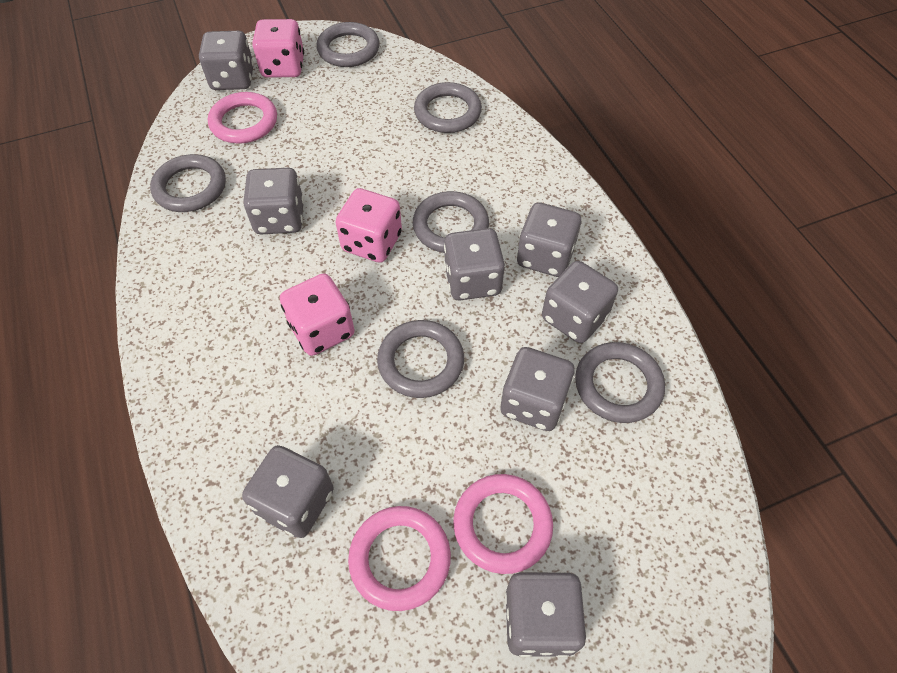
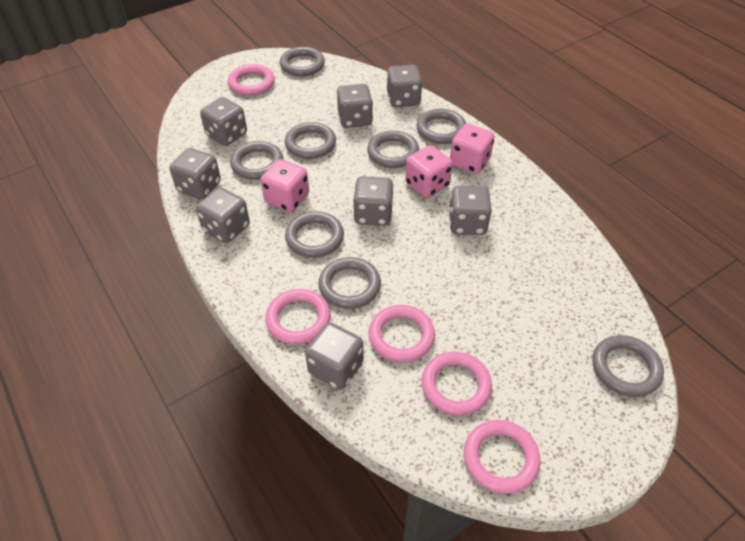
grey ring: [150,154,226,212] [316,22,380,67] [377,320,464,398] [413,191,489,253] [414,82,482,133] [575,342,665,423] = 6 -> [230,141,283,180] [280,47,325,77] [285,122,336,159] [285,212,344,258] [318,257,381,309] [367,131,419,168] [416,109,466,144] [593,335,664,397] = 8
pink ring: [208,92,277,144] [348,506,451,611] [453,474,553,574] = 3 -> [228,64,275,96] [265,289,331,345] [369,305,435,363] [421,352,492,416] [464,420,541,494] = 5

